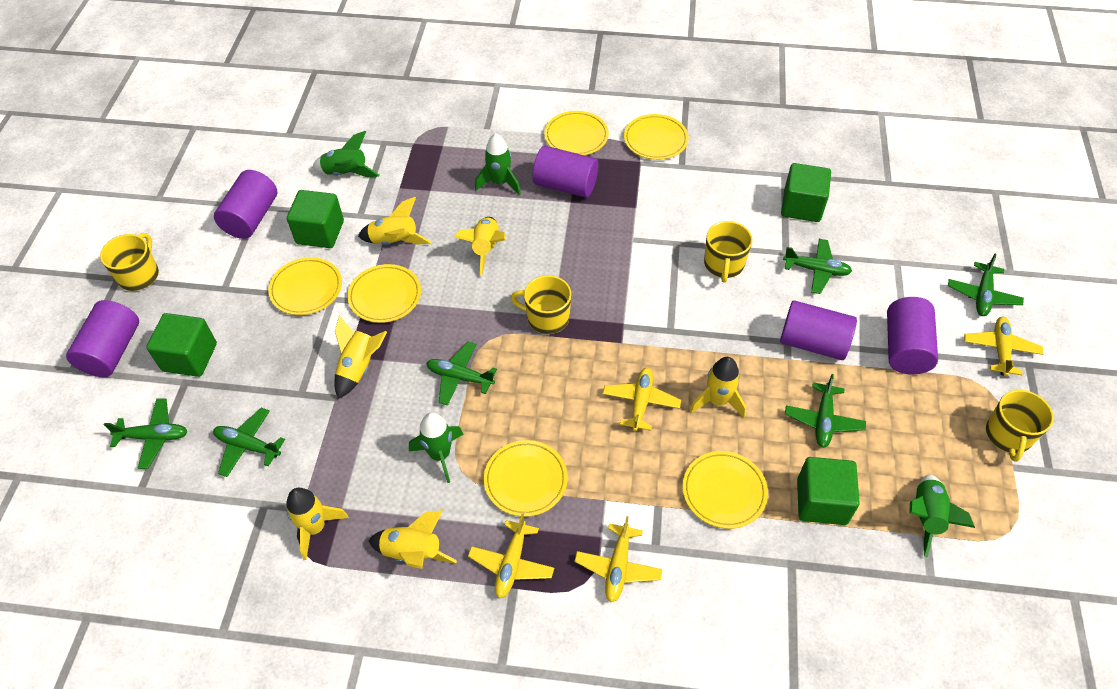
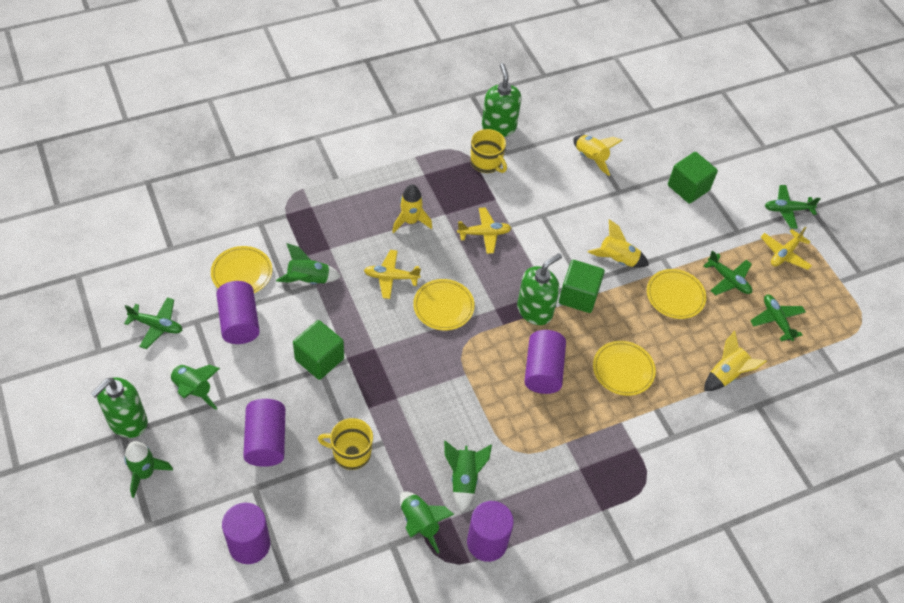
green cube: [146,313,217,377] [287,190,344,248] [781,163,831,222] [797,457,860,525] = 4 -> [293,320,344,380] [559,260,605,313] [668,152,718,204] = 3
green plane: [104,398,188,469] [213,408,285,477] [426,342,497,406] [783,239,852,294] [785,374,866,448] [948,253,1024,316] = 6 -> [124,297,182,349] [703,250,752,295] [750,294,806,341] [765,185,821,229] = 4
green rocket: [312,131,380,177] [409,412,464,483] [475,133,521,195] [909,475,975,558] = 4 -> [124,441,173,498] [169,364,220,410] [276,243,341,284] [400,492,454,553] [444,441,492,512] = 5
green soap dispenser: none = 0 -> [91,377,148,438] [482,63,521,137] [517,253,562,325] = 3
yellow mug: [100,233,159,291] [511,275,572,334] [704,221,753,282] [986,390,1054,462] = 4 -> [318,418,373,470] [471,129,507,173] = 2
yellow plane: [468,513,554,598] [575,516,663,602] [603,368,681,432] [964,317,1044,376] = 4 -> [364,250,421,299] [457,207,511,254] [761,227,812,270] = 3
yellow plate: [268,257,342,315] [347,264,421,323] [484,440,568,517] [544,111,609,155] [624,114,689,160] [683,451,768,529] = 6 -> [211,246,272,293] [413,279,475,330] [593,341,656,396] [647,269,706,319] = 4
yellow rocket: [286,488,349,560] [334,315,387,399] [358,197,431,245] [368,510,457,569] [455,217,506,276] [690,357,746,418] = 6 -> [392,184,432,233] [573,135,623,176] [588,219,649,268] [704,331,767,391] = 4

